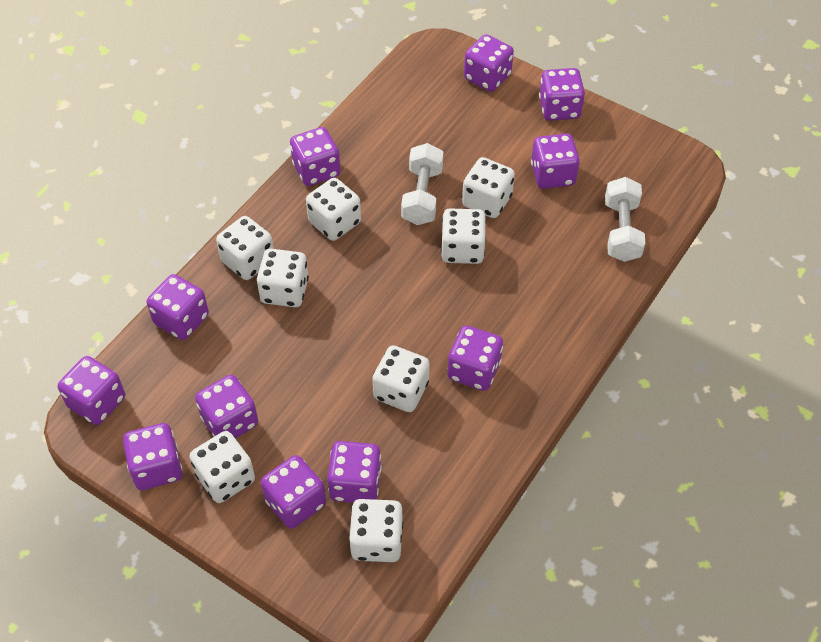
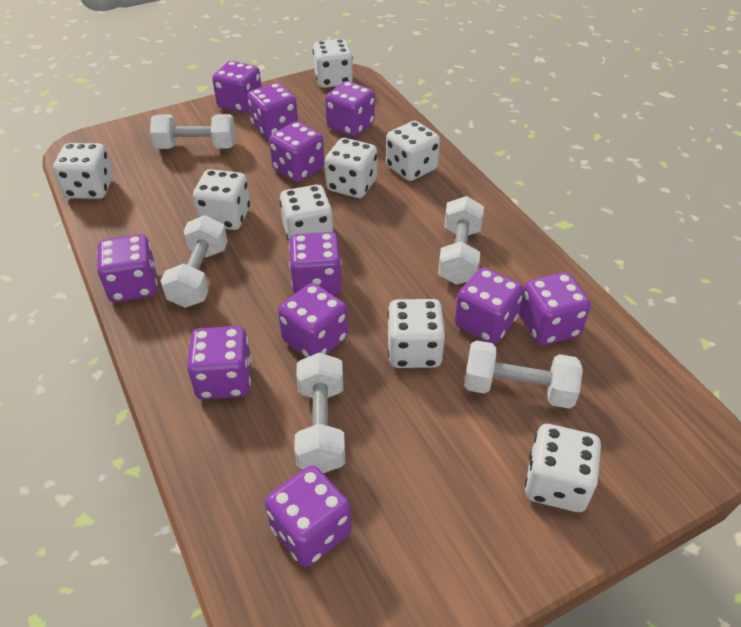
white dumbbell: [401,143,443,225] [605,177,645,262] = 2 -> [150,114,235,149] [161,215,228,308] [294,353,345,473] [438,196,484,285] [464,340,583,409] = 5

